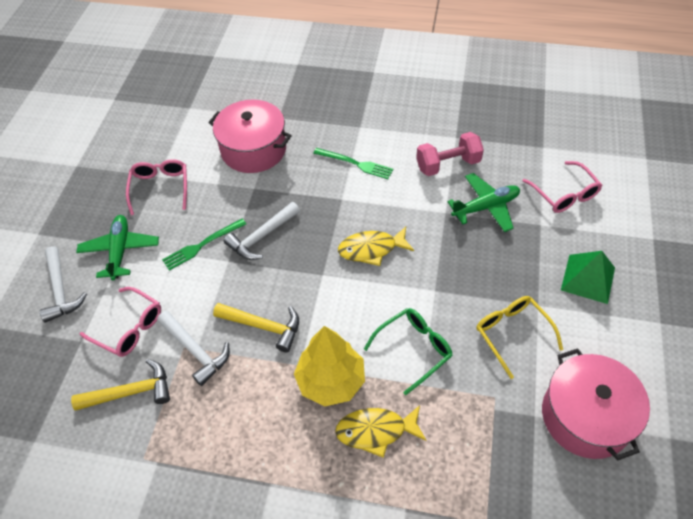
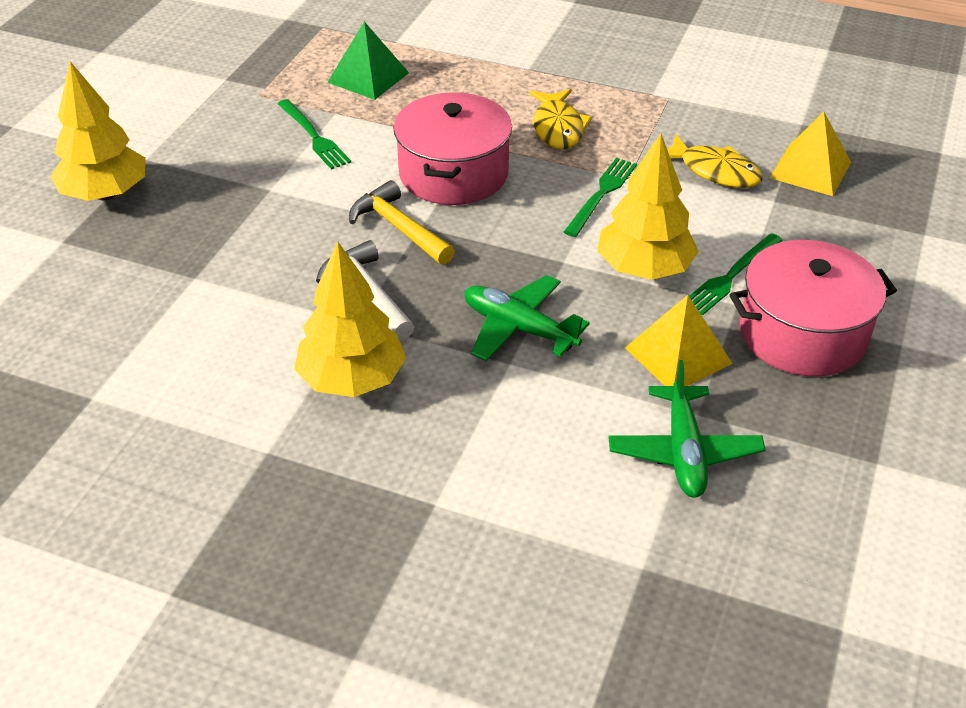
green fork: [162,219,246,271] [313,148,393,179] = 2 -> [277,99,351,170] [564,158,637,237] [689,233,782,316] = 3
green glasses: [364,308,453,395] = 1 -> none = 0
pink dumbbell: [416,132,484,176] = 1 -> none = 0
pink glasses: [79,287,161,357] [126,159,187,215] [522,161,602,213] = 3 -> none = 0
white hammer: [40,246,87,323] [157,311,230,386] [224,202,300,260] = 3 -> [316,240,414,340] = 1
yellow glasses: [476,296,563,379] = 1 -> none = 0
yellow hammer: [71,359,170,410] [213,303,299,352] = 2 -> [349,180,455,265] = 1
yellow pyramid: none = 0 -> [625,295,733,386] [770,112,851,196] = 2
yellow tree: [294,326,365,406] = 1 -> [50,62,146,201] [294,241,406,397] [597,133,699,280] = 3

